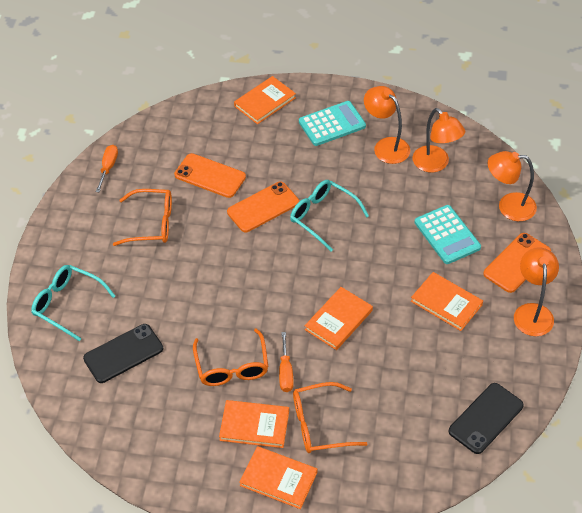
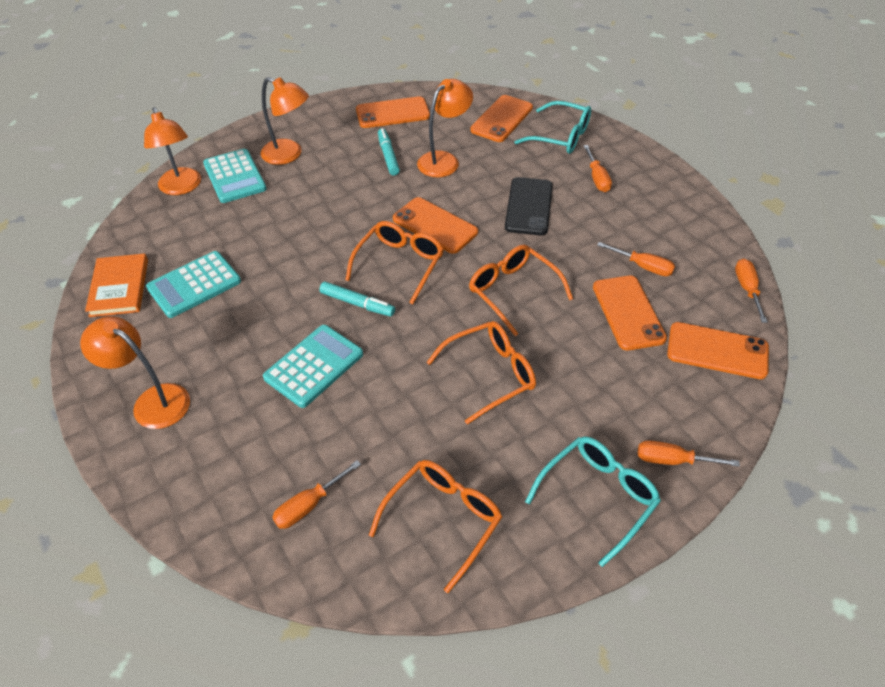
black phone: [83,324,163,383] [449,383,524,454] = 2 -> [505,177,553,235] = 1
orange book: [219,400,289,448] [234,76,296,124] [239,446,317,509] [305,287,373,350] [411,272,483,331] = 5 -> [85,253,148,317] = 1
orange glasses: [113,189,172,246] [193,328,268,386] [293,382,367,453] = 3 -> [345,221,444,304] [369,460,502,593] [427,321,536,424] [469,245,573,336] = 4
orange phone: [174,153,246,198] [227,182,299,232] [483,233,551,293] = 3 -> [356,96,430,128] [393,197,478,254] [470,95,533,142] [593,276,667,351] [667,322,769,379] = 5
orange screwdriver: [96,145,118,192] [279,332,294,392] = 2 -> [272,460,361,529] [583,145,612,192] [597,242,675,276] [638,440,740,467] [735,259,767,323] = 5
turquoise calculator: [299,101,366,146] [415,205,481,264] = 2 -> [146,251,241,318] [203,149,266,203] [263,325,363,408] = 3
turquoise marker: none = 0 -> [319,281,395,317] [378,128,400,175] = 2

